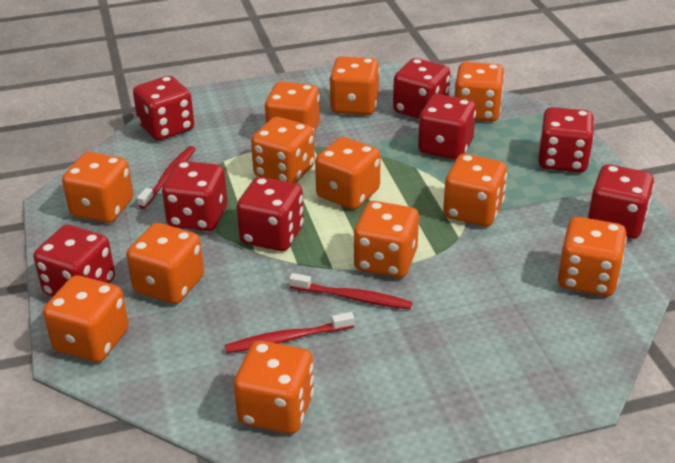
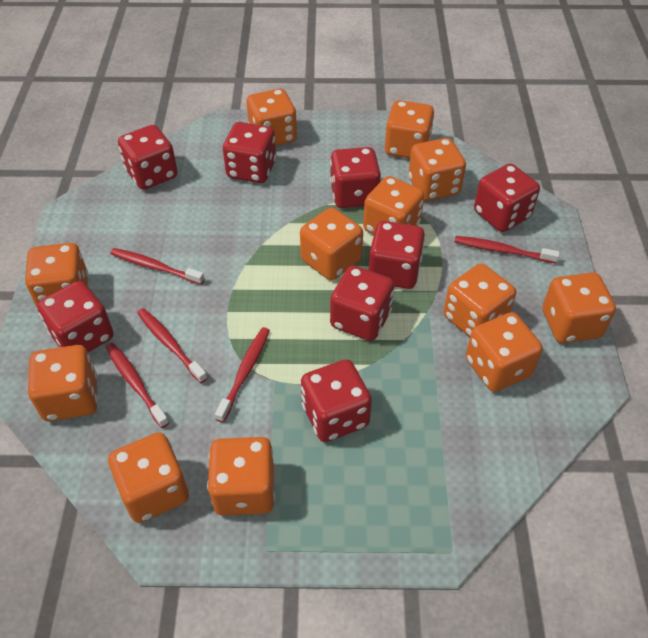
red toothbrush: [137,146,196,209] [225,312,354,353] [289,273,412,309] = 3 -> [106,343,169,428] [110,248,205,285] [137,308,207,383] [215,327,270,423] [454,236,560,263] = 5

